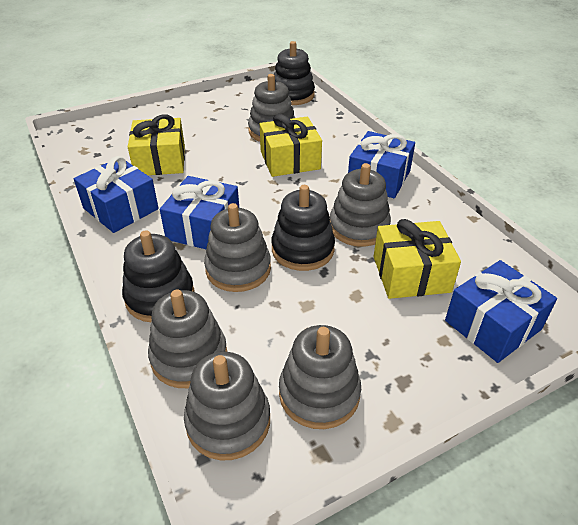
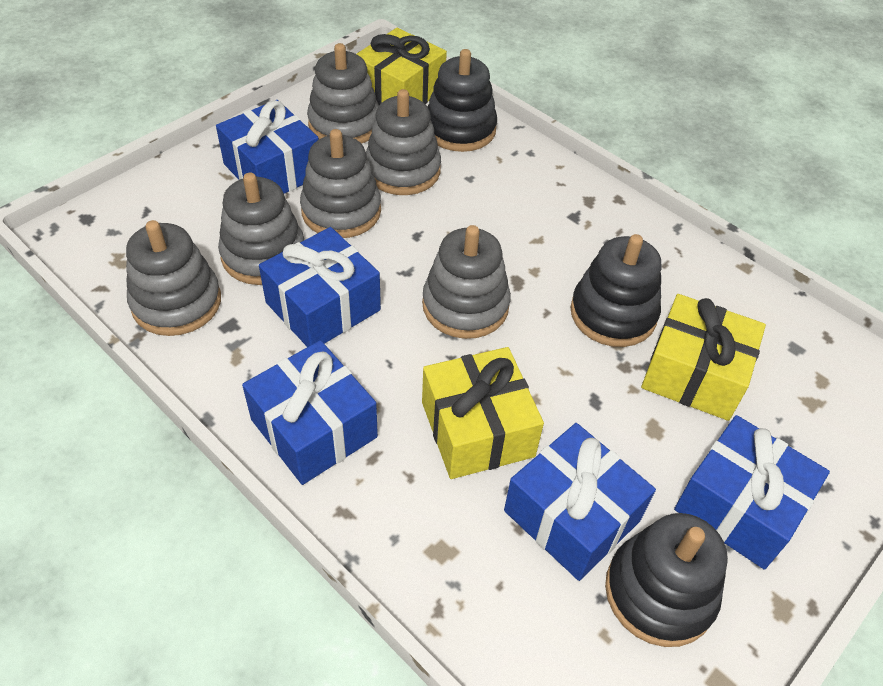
blue gift: [74,156,159,233] [160,176,239,249] [348,131,415,198] [445,260,557,363] = 4 -> [216,100,319,194] [242,340,378,485] [259,227,381,347] [504,423,656,581] [674,415,830,570] = 5

